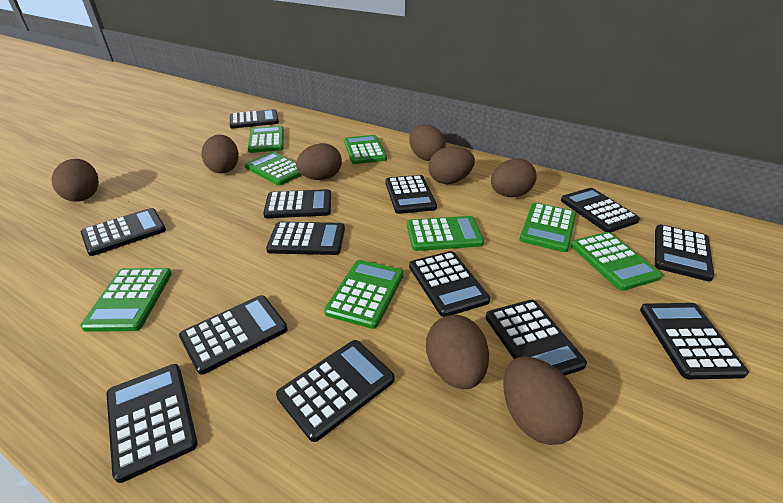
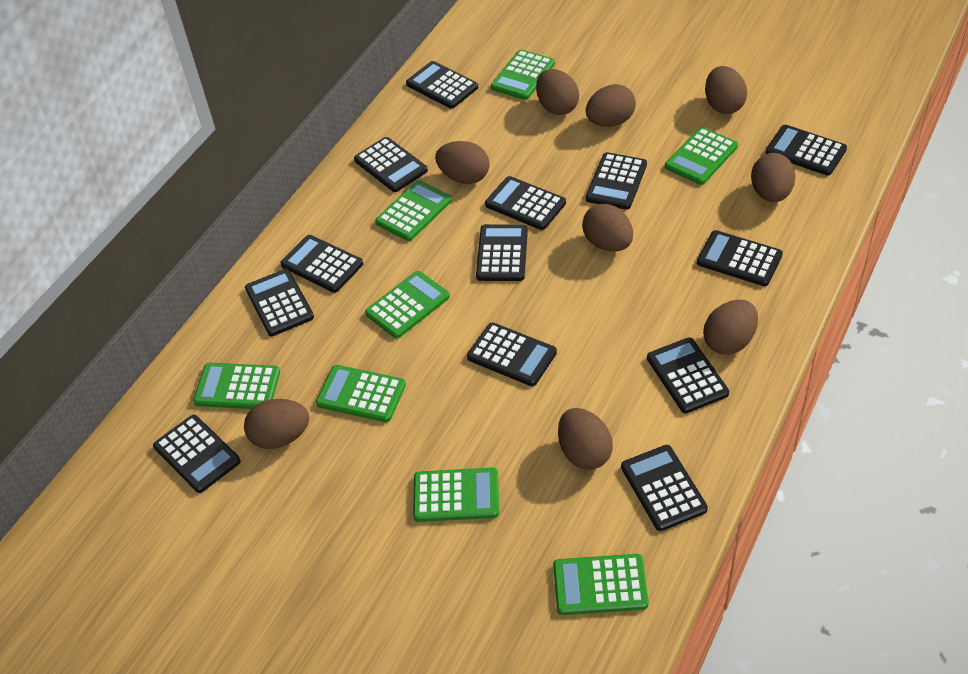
brown egg: [51,159,99,202] [201,135,239,173] [296,143,342,180] [409,124,446,161] [426,315,489,389] [429,147,475,184] [491,158,537,197] [504,356,583,445] = 8 -> [244,399,309,449] [435,141,490,184] [536,69,579,115] [558,408,613,470] [582,204,633,252] [586,84,636,127] [703,300,758,355] [705,66,747,114] [751,153,796,202] = 9

